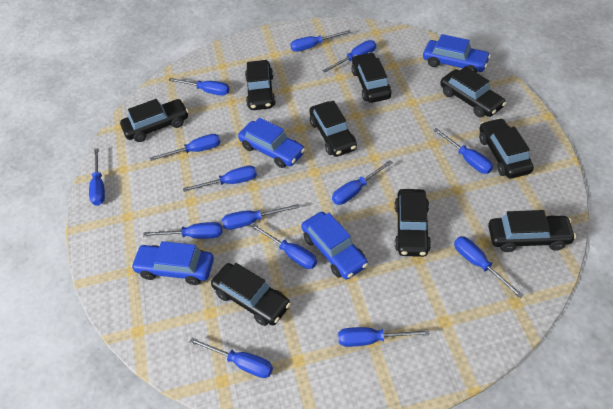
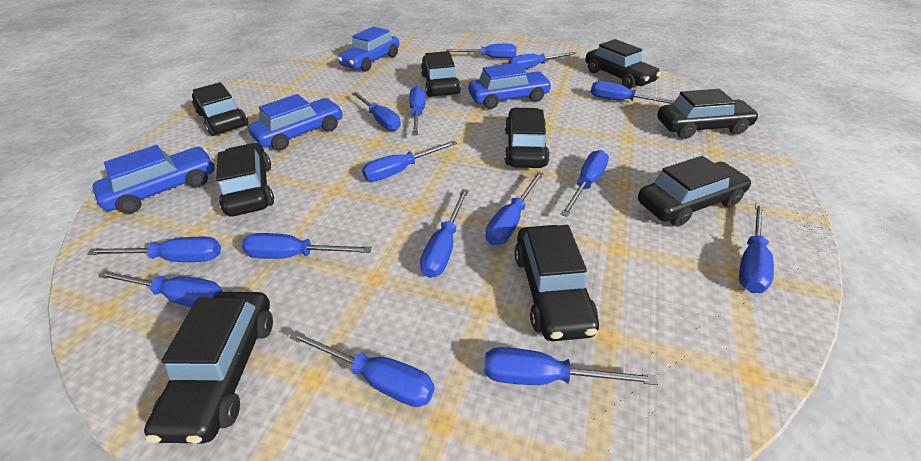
blue screwdriver: [89,148,105,206] [143,222,222,239] [150,134,221,161] [168,78,230,96] [183,166,257,192] [190,338,273,378] [222,204,300,230] [251,223,317,269] [291,30,351,52] [322,40,376,73] [332,160,393,205] [338,327,430,347] [433,128,493,174] [454,236,524,298] = 14 -> [87,237,221,262] [98,270,223,307] [242,233,372,259] [289,330,435,407] [352,92,401,131] [362,141,457,182] [409,86,426,135] [420,189,469,278] [446,44,517,58] [484,347,658,385] [486,172,544,245] [508,52,576,70] [560,150,609,217] [591,81,674,104] [739,203,774,293] = 15

